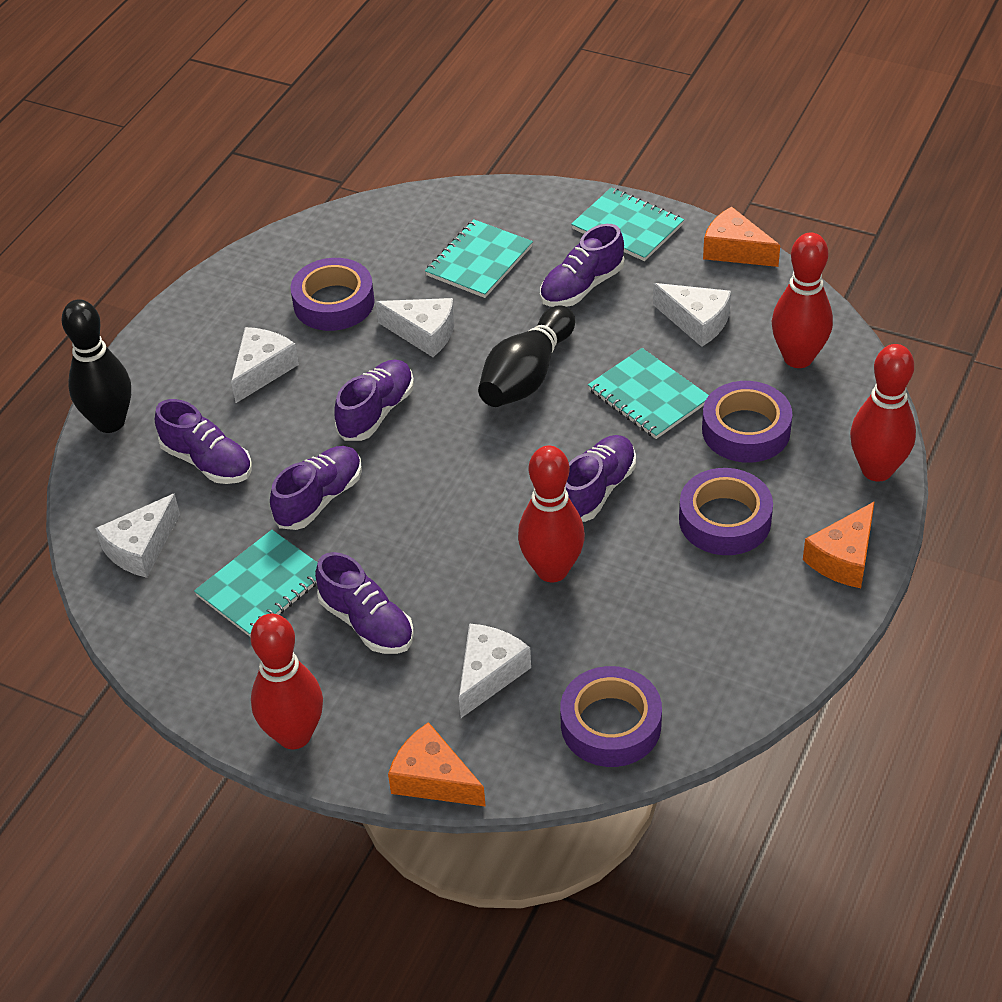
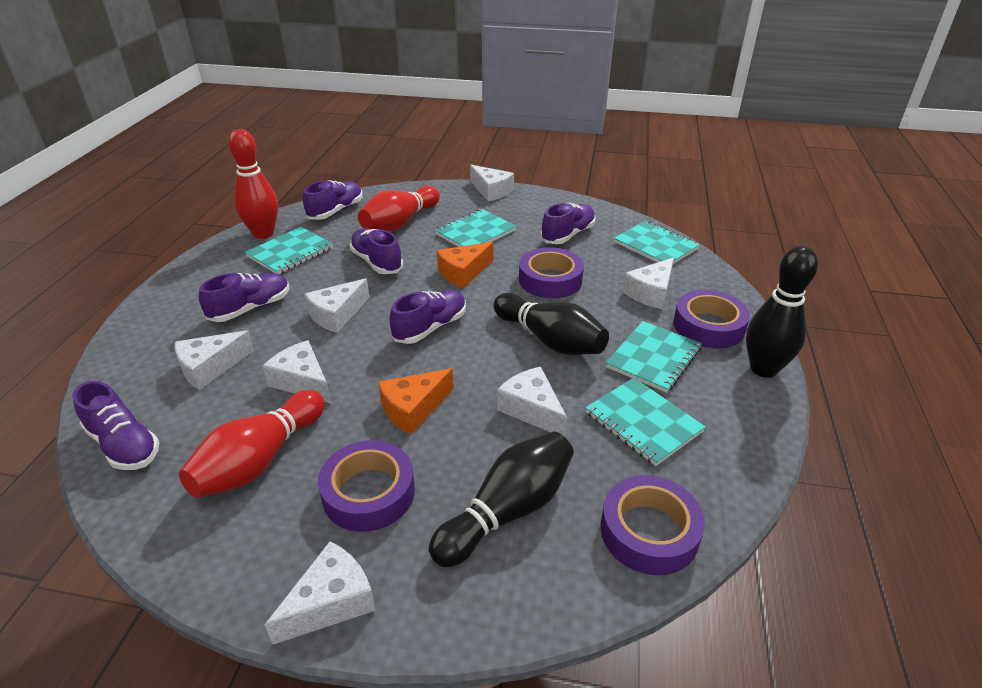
black bowling pin: [62,299,131,433] [478,305,575,407] = 2 -> [429,431,574,567] [493,293,609,355] [746,246,818,378] = 3
orange cheese: [388,722,486,807] [703,206,780,267] [803,501,875,588] = 3 -> [378,368,454,435] [437,242,493,288] = 2
red bowling pin: [251,613,323,749] [518,446,585,582] [771,233,833,368] [850,344,916,482] = 4 -> [179,390,325,498] [229,129,278,239] [358,186,440,231] = 3
turquoise notebook: [194,530,318,637] [425,219,533,298] [571,187,684,261] [588,348,709,439] = 4 -> [245,227,333,274] [435,209,517,247] [585,378,706,466] [606,321,702,393] [614,221,700,264] = 5
white cheese: [95,493,180,578] [231,327,299,403] [376,298,455,357] [459,623,531,718] [653,283,731,347] = 5 -> [175,330,254,390] [263,340,331,404] [265,541,376,644] [305,278,370,333] [470,165,514,201] [497,367,567,437] [622,258,674,309] = 7

